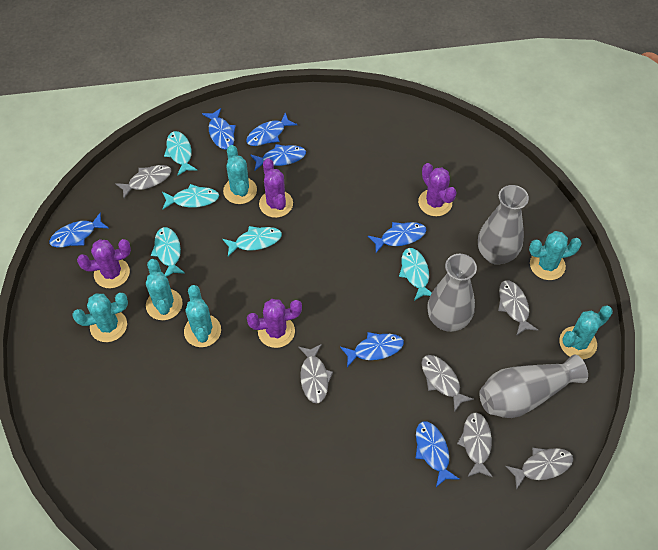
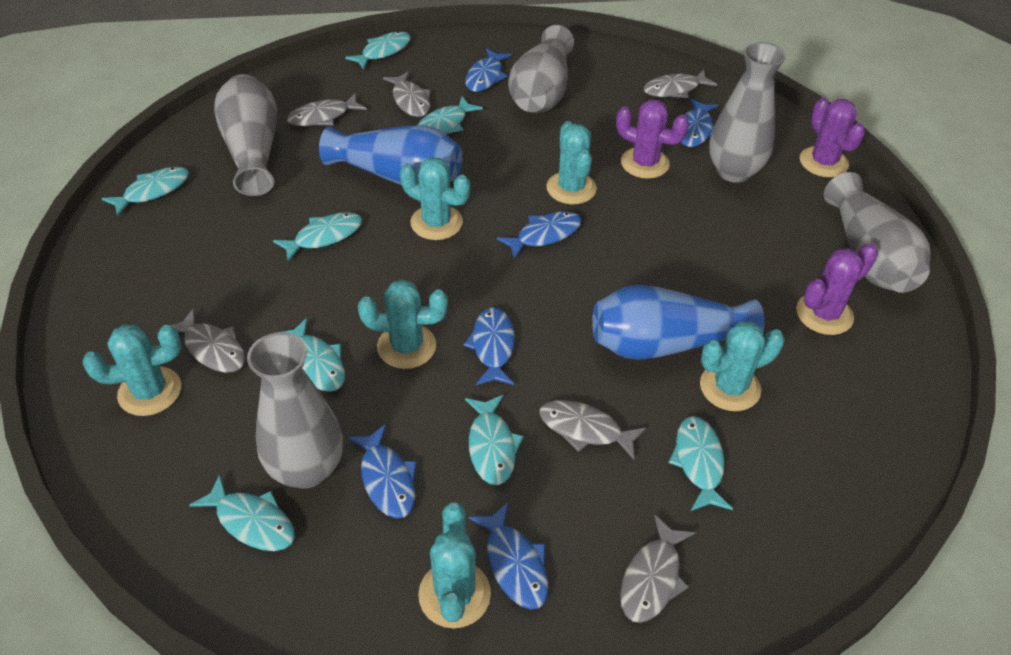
blue fish: [49,212,109,248] [202,108,236,150] [246,113,297,146] [250,144,306,170] [340,332,404,367] [368,222,426,253] [415,421,460,487] = 7 -> [348,424,417,518] [463,307,515,386] [465,48,512,92] [469,502,548,609] [497,211,582,259] [681,99,718,147] = 6
blue vase: none = 0 -> [319,125,462,185] [592,285,765,360] = 2
grey vase: [427,254,477,332] [478,185,529,265] [479,354,588,418] = 3 -> [214,74,277,196] [247,332,343,489] [508,25,574,113] [709,42,786,183] [824,172,931,293] = 5
purple cactus: [77,239,131,288] [247,299,302,348] [259,158,293,218] [418,163,457,216] = 4 -> [616,99,689,179] [796,243,878,335] [800,97,865,177] = 3
turquoise fish: [151,227,185,277] [162,184,219,210] [164,131,197,176] [222,226,282,257] [399,248,432,301] = 5 -> [102,167,189,217] [189,474,295,551] [273,212,362,262] [276,318,345,392] [345,31,411,70] [418,97,483,134] [465,395,523,485] [668,416,733,511] = 8

